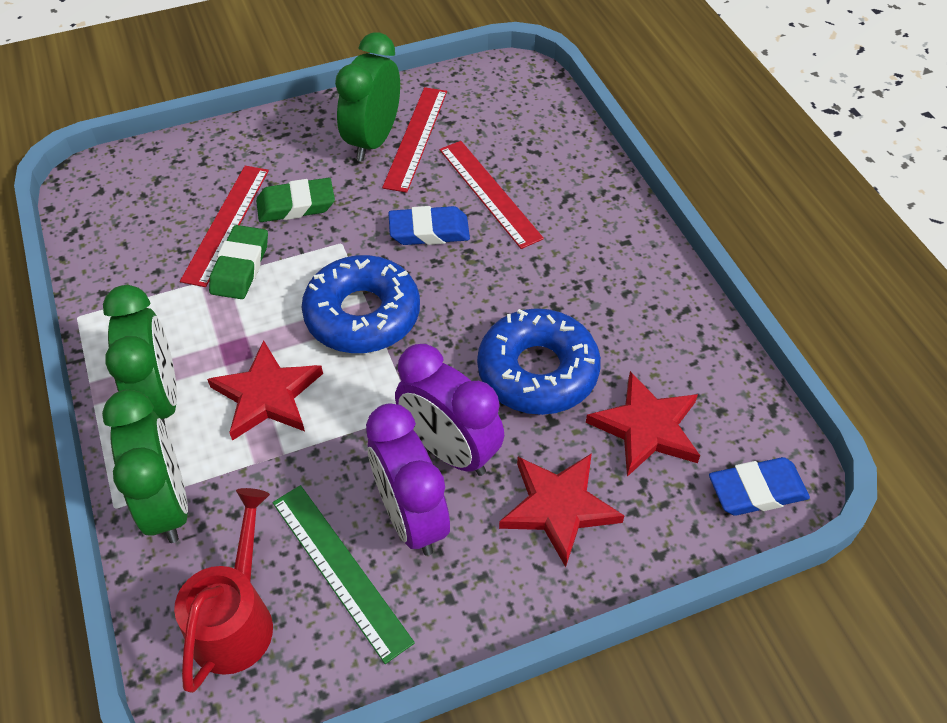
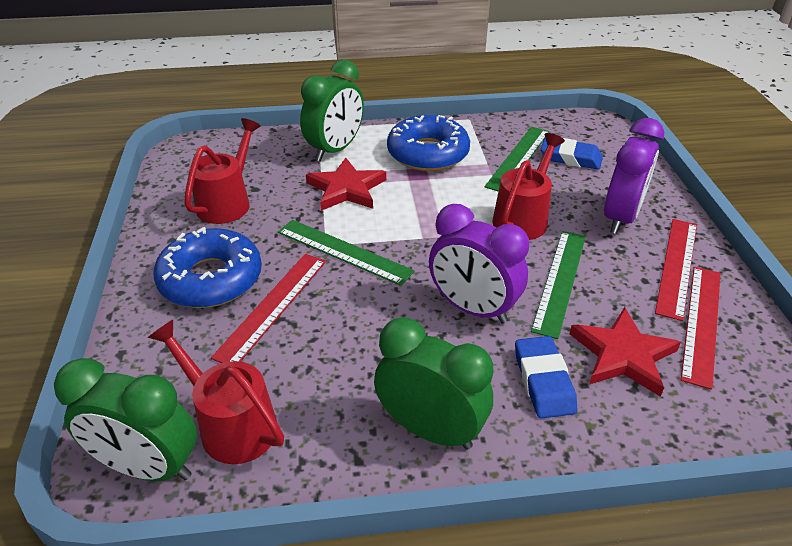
green eraser: [209,225,268,299] [256,178,335,222] = 2 -> none = 0
green ruler: [272,485,415,664] = 1 -> [278,220,415,286] [484,127,550,191] [531,231,586,339] = 3
red star: [207,340,323,441] [499,453,624,567] [586,371,700,477] = 3 -> [306,157,386,211] [570,307,681,397] = 2
red watering can: [174,488,273,693] = 1 -> [148,320,284,464] [184,118,261,224] [492,133,565,240] = 3

